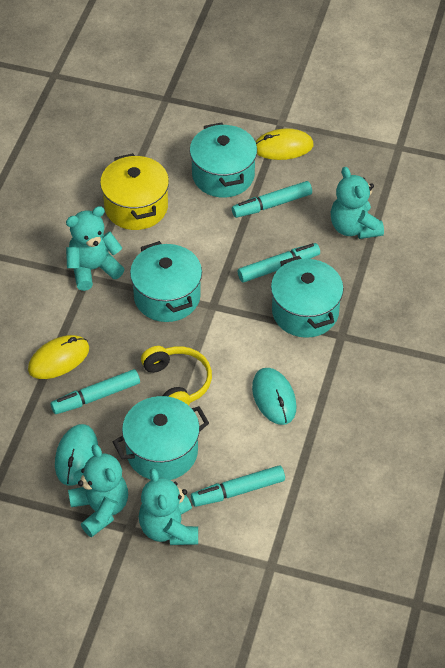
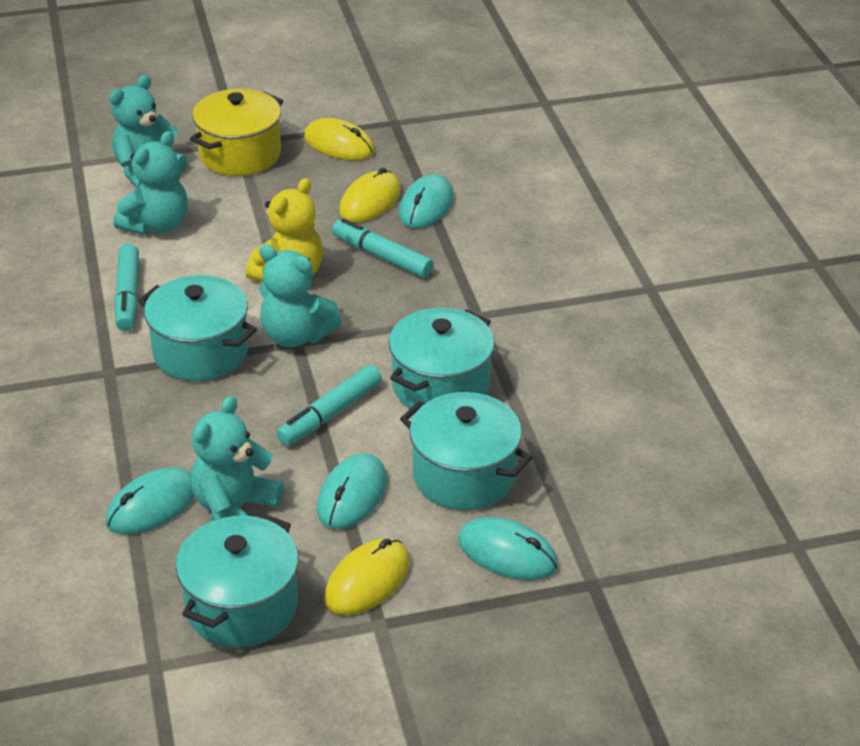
turquoise marker: [51,369,140,414] [191,466,285,507] [232,181,312,218] [238,243,320,283] = 4 -> [114,244,139,331] [276,365,382,446] [332,218,434,278] = 3
turquoise mouse: [55,424,98,486] [252,368,297,425] = 2 -> [106,468,195,534] [317,453,387,529] [399,174,454,228] [458,517,558,580] = 4
yellow headphones: [141,346,212,406] = 1 -> none = 0
yellow mouse: [28,335,89,379] [255,128,314,160] = 2 -> [304,118,375,160] [325,538,410,615] [339,168,401,222] = 3
yellow teddy bear: none = 0 -> [246,178,323,282] = 1

